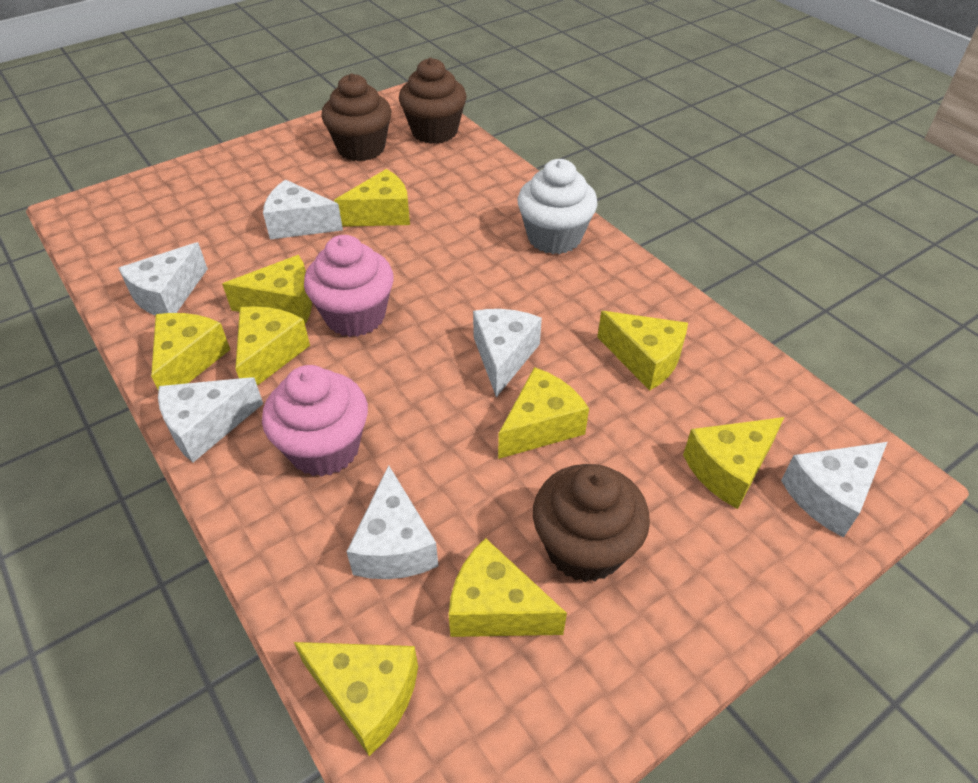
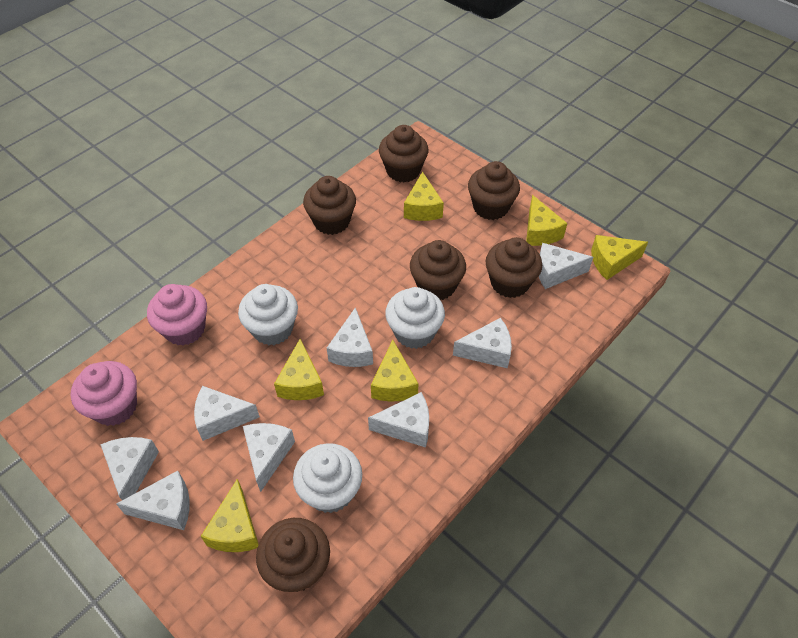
brown cupcake: [321,74,392,161] [399,58,467,144] [533,464,650,582] = 3 -> [256,518,330,592] [303,176,356,235] [379,125,429,183] [410,240,466,300] [468,161,520,220] [485,237,542,298] = 6
white cheese: [118,242,208,316] [158,377,263,462] [263,179,343,239] [346,465,438,579] [473,309,542,397] [781,442,887,538] = 6 -> [100,437,159,500] [116,471,190,530] [194,386,260,441] [243,423,295,492] [327,307,373,367] [368,392,429,447] [453,318,512,368] [539,243,593,289] = 8
white cupcake: [518,159,598,254] = 1 -> [238,284,298,345] [293,443,362,513] [385,287,445,349] = 3
yellow cheese: [151,313,230,391] [222,255,312,324] [235,306,310,386] [294,642,418,756] [334,169,410,227] [449,538,567,637] [498,367,589,459] [597,311,688,390] [683,417,784,509] = 9 -> [201,479,259,552] [274,339,324,400] [371,340,419,402] [404,172,444,221] [526,195,567,246] [591,235,648,280] = 6

